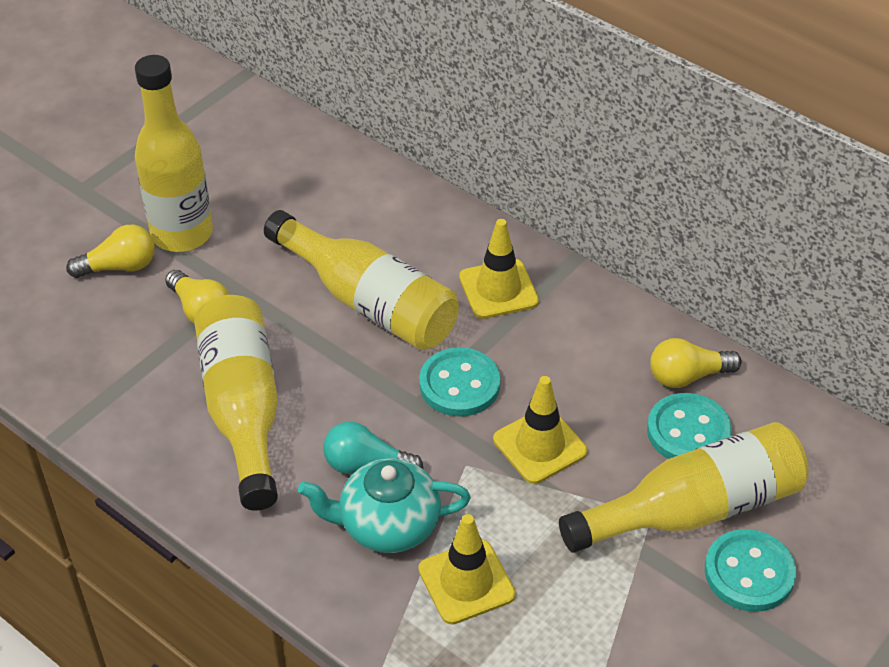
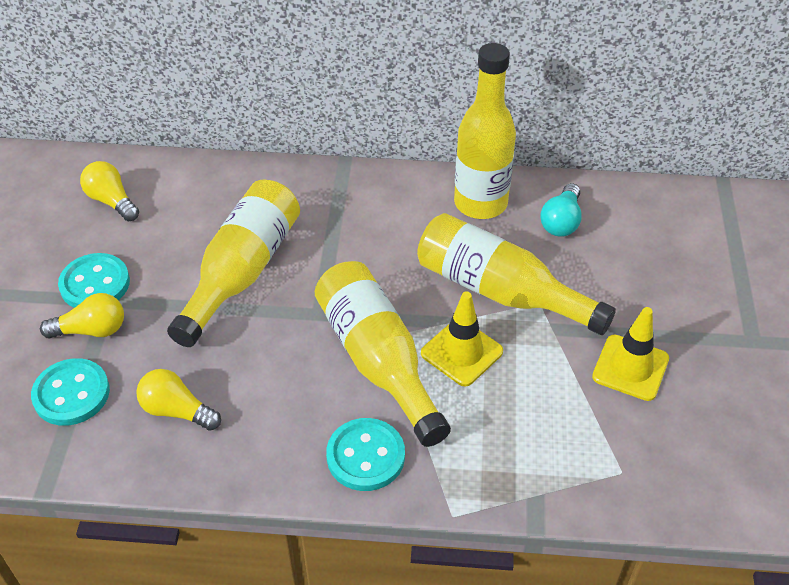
turquoise teapot: [298,458,471,553] = 1 -> none = 0
yellow traffic cone: [418,514,516,625] [459,219,539,319] [493,376,588,484] = 3 -> [421,291,503,387] [592,307,669,401] = 2

